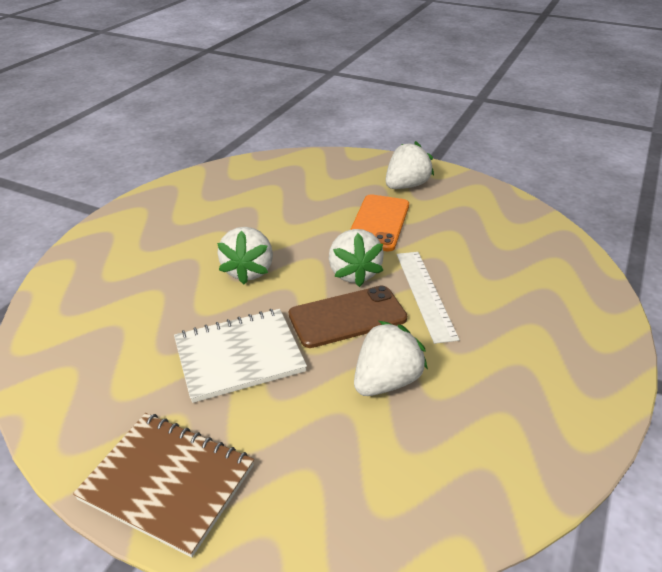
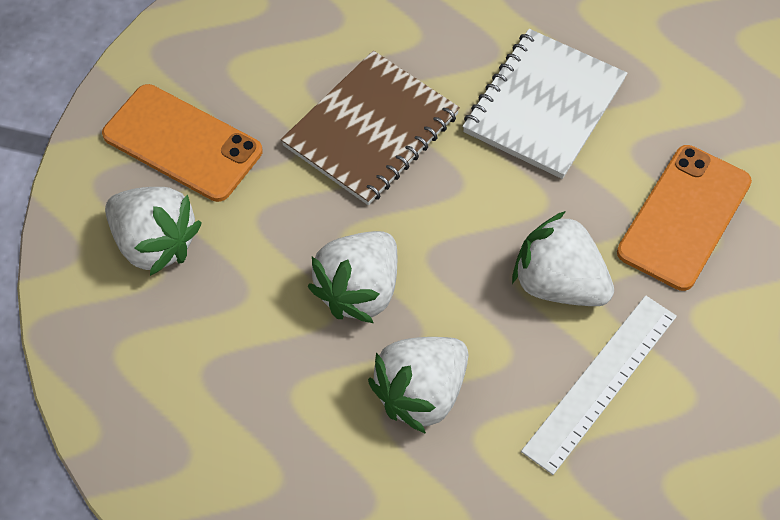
brown phone: [289,285,407,348] = 1 -> none = 0
orange phone: [350,194,409,251] = 1 -> [102,84,262,202] [617,145,752,291] = 2

